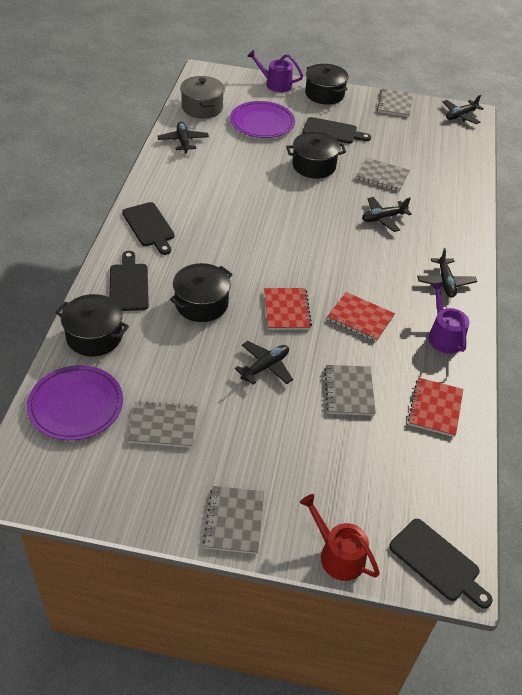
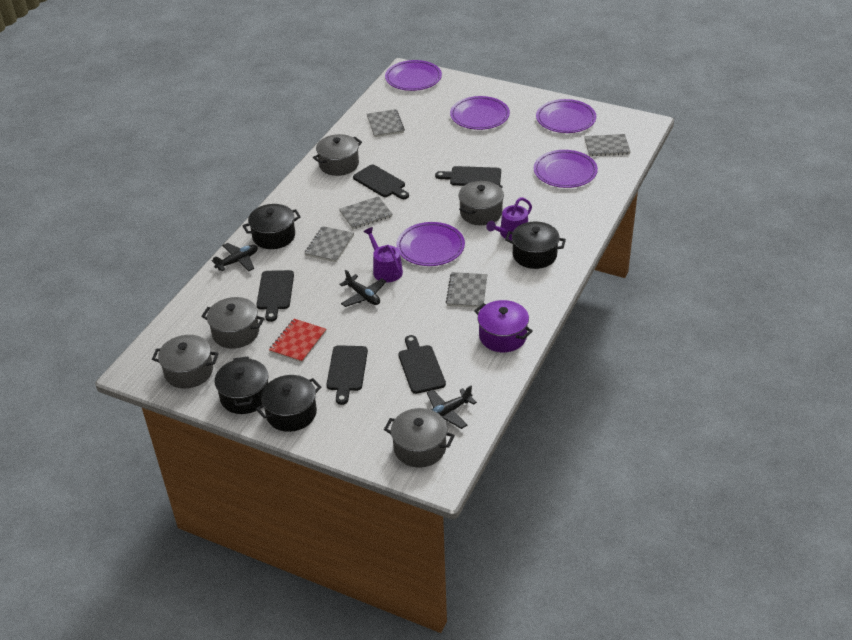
black cutting board: [110,251,149,311] [122,202,175,255] [303,117,371,144] [389,519,493,609] = 4 -> [256,270,294,322] [326,345,368,405] [353,165,409,199] [398,335,446,394] [435,166,501,186] = 5
black plane: [157,122,209,154] [235,341,293,385] [362,197,412,232] [417,248,477,298] [443,95,484,124] = 5 -> [211,243,258,271] [339,270,386,307] [427,385,477,429] = 3
grey pot: [180,76,225,119] = 1 -> [152,335,219,389] [201,297,265,349] [313,134,362,176] [384,408,455,468] [458,181,504,225] = 5
purple plate: [27,365,123,441] [230,101,295,138] = 2 -> [385,60,442,91] [396,222,465,266] [450,96,510,130] [534,150,598,188] [536,99,596,133] = 5
purple pot: none = 0 -> [474,300,533,352] = 1
red notebook: [264,288,312,330] [327,292,395,341] [408,378,463,437] = 3 -> [269,319,326,363] = 1
red watering can: [300,494,380,581] = 1 -> none = 0

